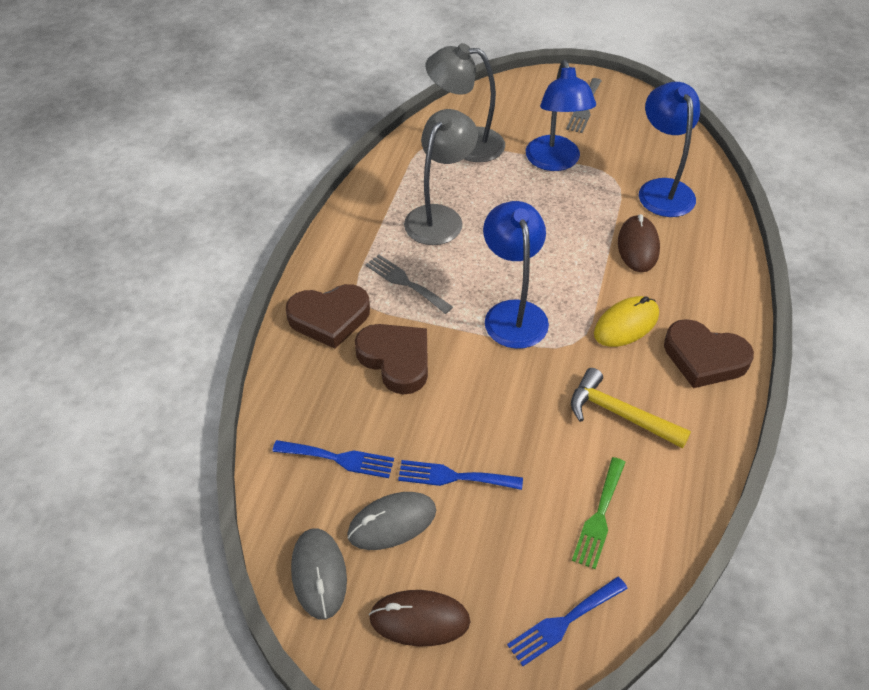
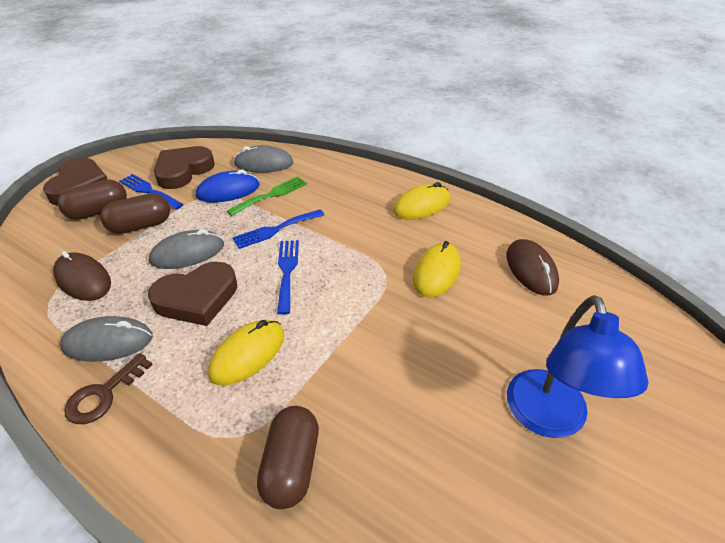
blue lamp: [483,201,549,349] [526,60,596,171] [639,82,700,217] = 3 -> [507,295,649,438] = 1
blue mouse: none = 0 -> [196,170,259,202] = 1
brown capsule: none = 0 -> [58,179,127,220] [100,193,170,234] [257,406,319,509] = 3
brown key: none = 0 -> [64,353,153,424] = 1
grey fork: [365,254,453,314] [566,78,601,133] = 2 -> none = 0
grey lamp: [404,109,478,245] [425,43,505,162] = 2 -> none = 0
grey mouse: [291,528,347,619] [347,492,436,550] = 2 -> [60,316,153,362] [149,229,224,269] [234,145,293,173] = 3
yellow hammer: [571,368,691,449] = 1 -> none = 0
yellow mouse: [594,296,659,347] = 1 -> [208,320,285,386] [393,182,450,220] [413,241,461,298] = 3

